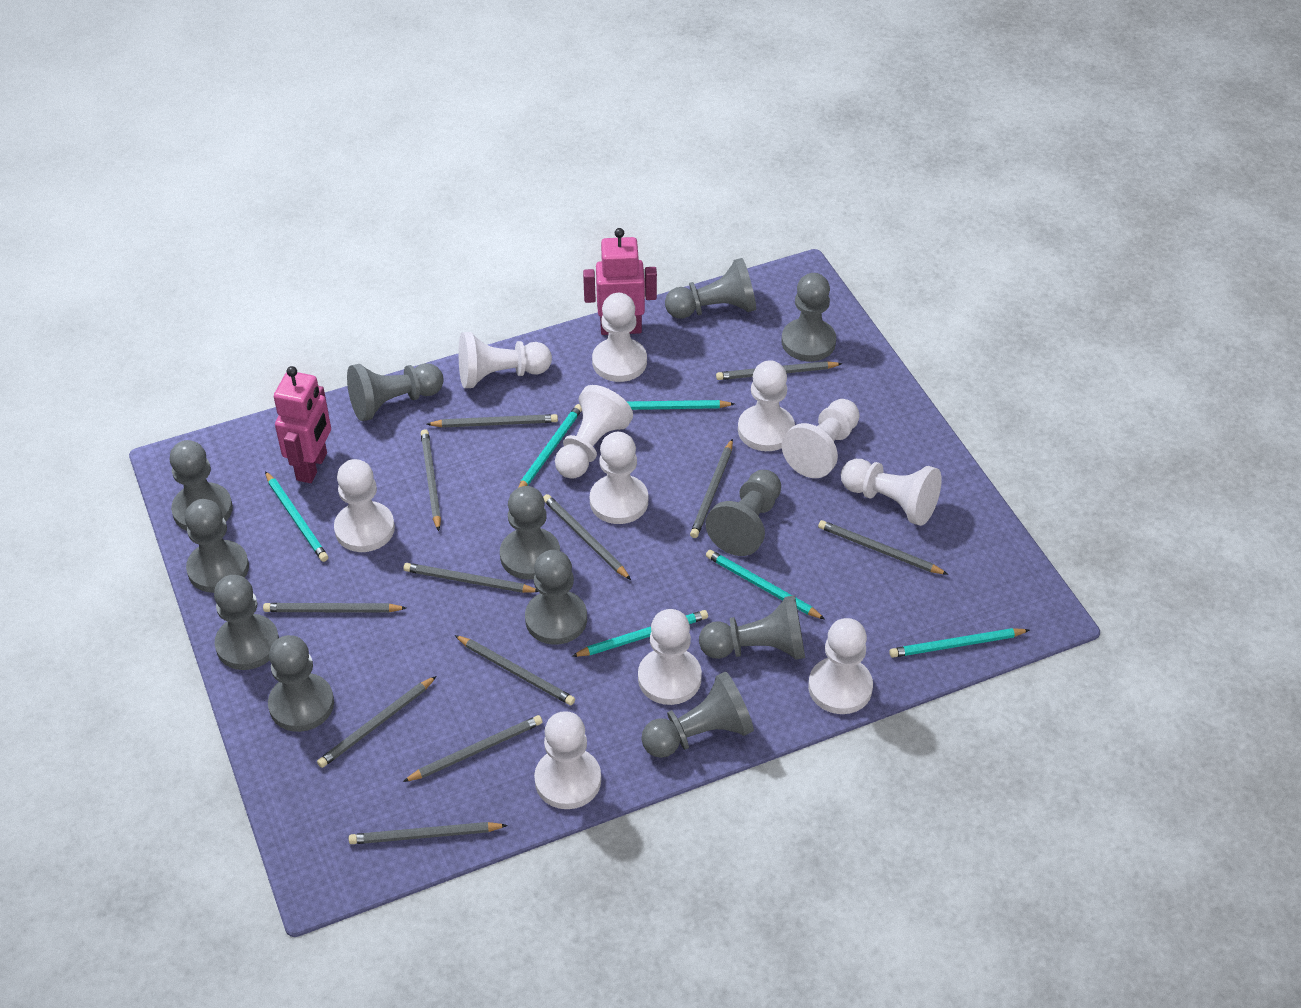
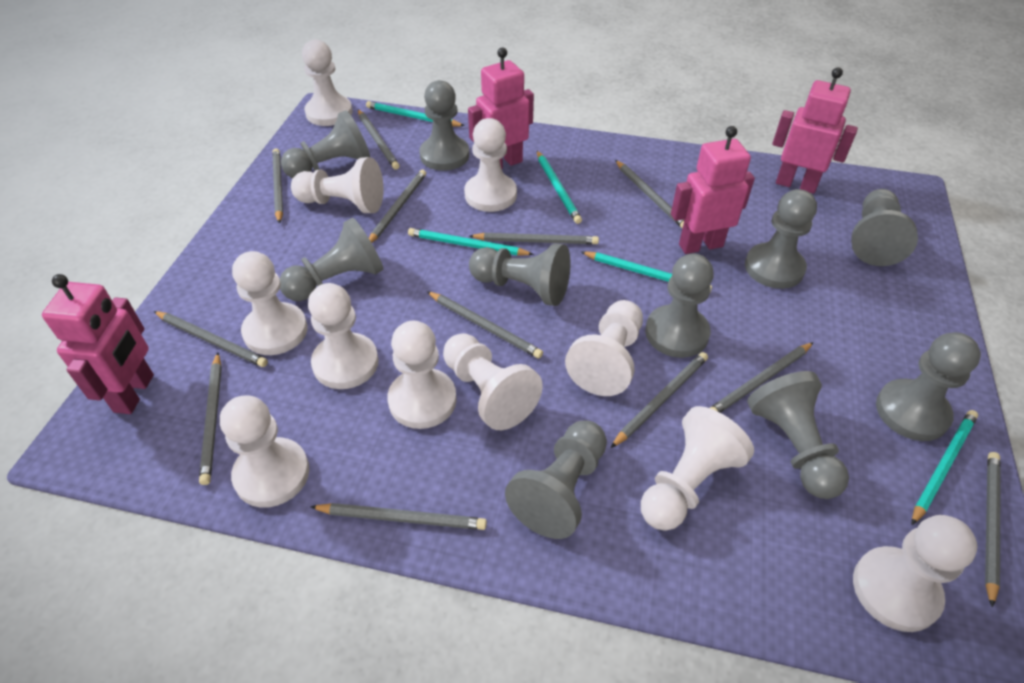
grey pawn: [170,440,233,531] [185,499,249,593] [214,575,279,670] [268,635,334,732] [347,363,444,421] [500,486,560,580] [525,550,587,645] [641,672,754,758] [665,258,756,319] [699,595,805,660] [705,470,781,556] [781,273,836,361] = 12 -> [280,218,383,301] [281,110,370,178] [419,80,469,171] [469,243,571,306] [505,420,607,539] [645,254,714,358] [745,189,817,289] [747,371,849,499] [851,189,918,266] [876,332,981,441] = 10
pink robot: [274,366,331,483] [583,228,657,335] = 2 -> [42,274,154,414] [468,48,534,169] [671,126,755,254] [772,68,858,194] = 4
turquoise pencil: [265,471,328,562] [518,404,582,488] [572,610,708,657] [626,400,734,410] [706,550,825,619] [889,628,1029,658] = 6 -> [366,101,465,126] [408,228,534,256] [537,151,582,224] [581,251,712,292] [912,410,978,525] = 5

